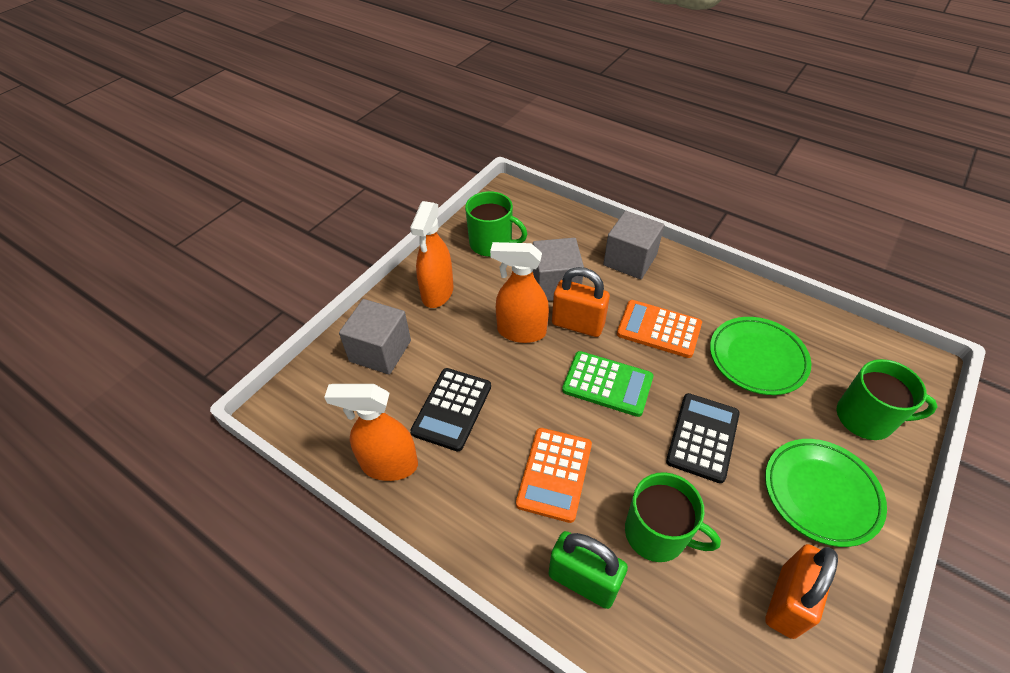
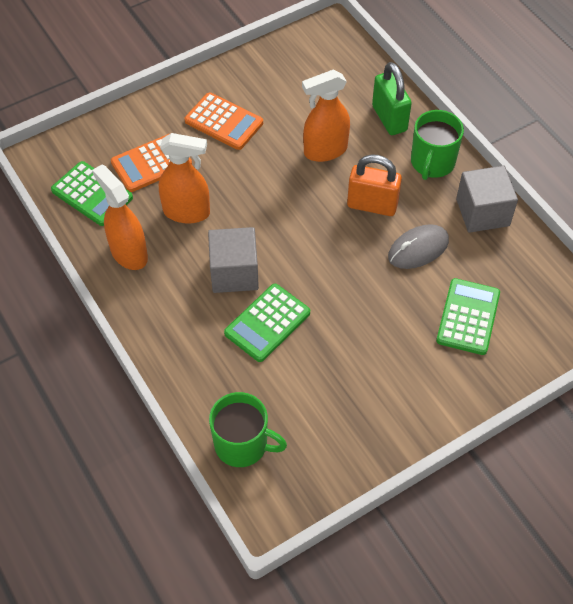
black calculator: [411,368,491,452] [666,393,740,483] = 2 -> none = 0
green calculator: [562,351,654,417] = 1 -> [51,161,133,226] [224,284,310,362] [436,278,500,355] = 3
green mug: [465,191,527,257] [625,472,721,562] [837,359,938,440] = 3 -> [209,392,287,467] [411,110,464,180] = 2
green plate: [710,317,811,395] [765,439,887,547] = 2 -> none = 0
grey cube: [339,299,411,375] [533,238,584,301] [603,211,664,279] = 3 -> [208,227,259,293] [456,165,518,233] = 2
grey mouse: none = 0 -> [388,224,449,269] = 1
orange padlock: [552,267,610,337] [765,544,838,639] = 2 -> [347,154,402,216] = 1

